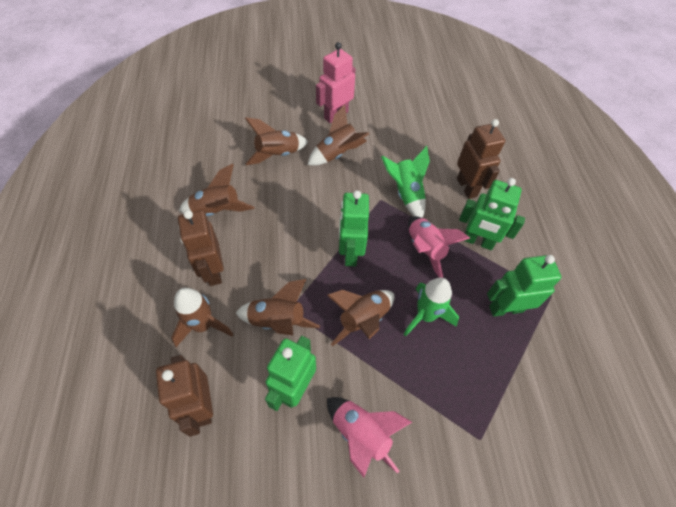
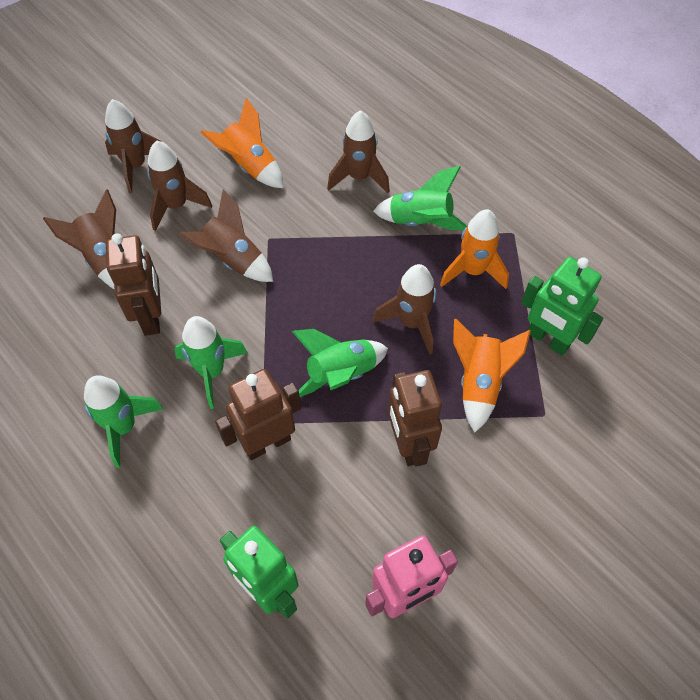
green robot: [265,336,316,411] [339,190,369,267] [459,178,525,250] [487,255,561,317] = 4 -> [220,526,299,619] [521,257,603,355] = 2
green rocket: [381,146,430,218] [403,278,459,337] = 2 -> [84,375,163,468] [174,316,248,409] [292,329,388,397] [373,166,467,230] = 4
orange rocket: none = 0 -> [200,98,283,188] [440,209,509,289] [453,319,531,432] = 3
pink rocket: [327,397,412,478] [408,216,470,278] = 2 -> none = 0

